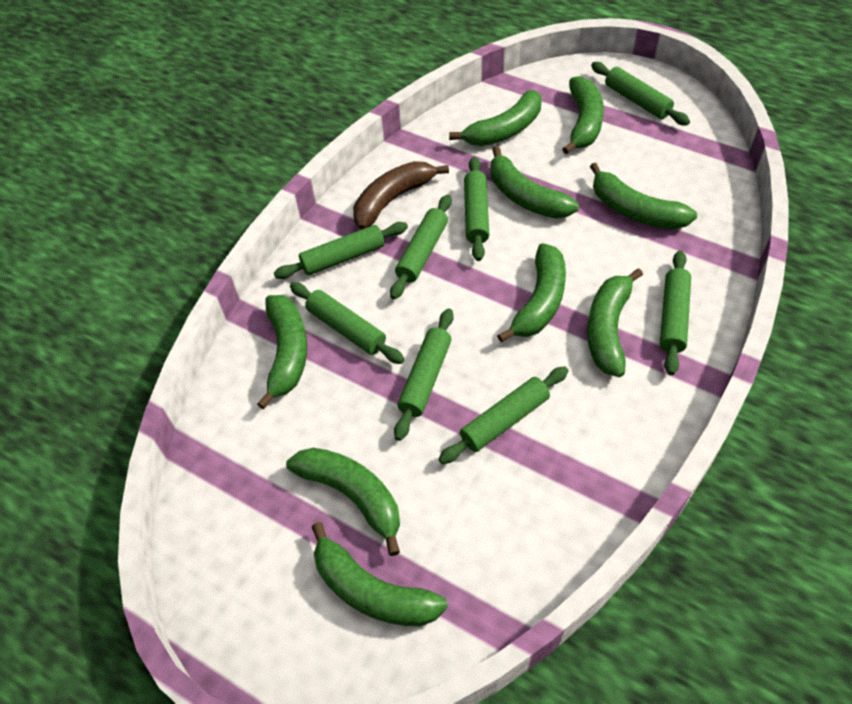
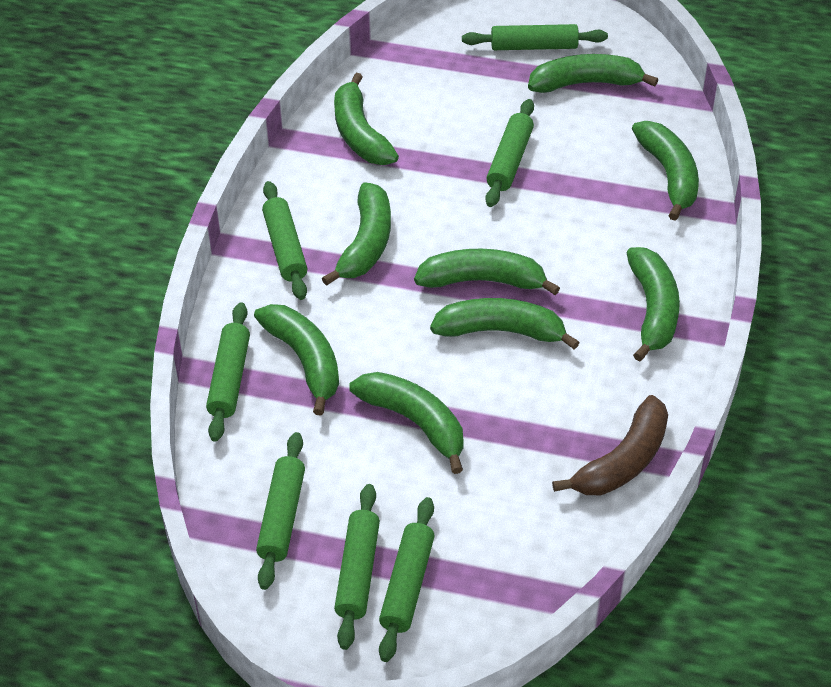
green rolling pin: [274,222,408,279] [290,282,404,364] [390,194,452,299] [394,308,454,441] [438,366,568,464] [464,157,489,261] [591,62,690,126] [660,250,691,375] = 8 -> [206,302,250,442] [256,432,305,590] [262,181,308,300] [334,484,380,650] [379,497,435,662] [462,24,608,50] [485,99,534,207] = 7

